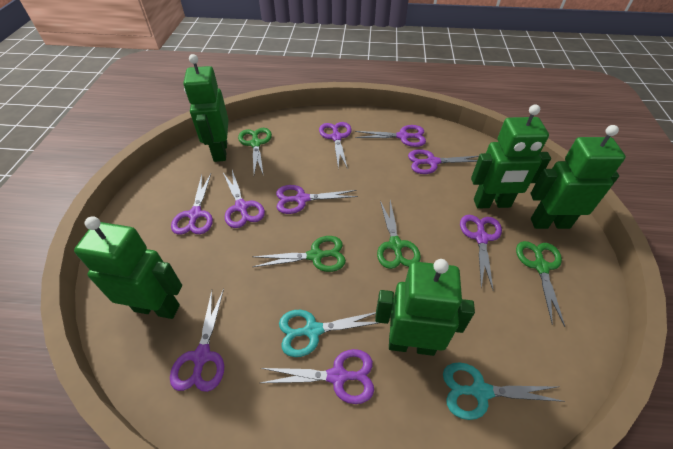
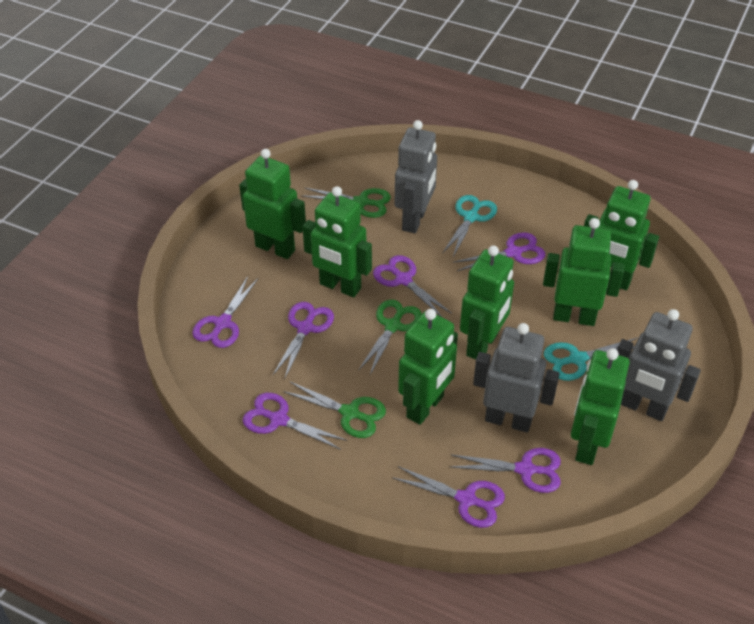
green robot: [74,216,182,319] [183,54,229,162] [375,259,475,356] [471,104,551,209] [530,125,626,229] = 5 -> [239,149,306,259] [302,186,372,297] [398,309,458,425] [460,245,514,360] [543,218,625,326] [571,348,630,465] [584,180,659,290] = 7
green scissors: [238,128,272,176] [252,236,346,272] [377,200,421,269] [516,241,565,327] = 4 -> [283,381,386,438] [303,188,391,218] [358,300,422,375] = 3
grey robot: none = 0 -> [395,120,437,233] [473,323,560,433] [617,309,701,421] = 3
purple scissors: [170,289,224,392] [171,174,213,235] [223,170,265,228] [260,349,374,404] [276,185,358,214] [319,122,352,169] [355,125,426,147] [408,149,479,174] [460,215,502,291] = 9 -> [192,276,259,348] [243,393,347,450] [273,302,334,380] [373,255,452,318] [392,466,505,528] [450,448,561,493] [453,232,545,271] = 7

